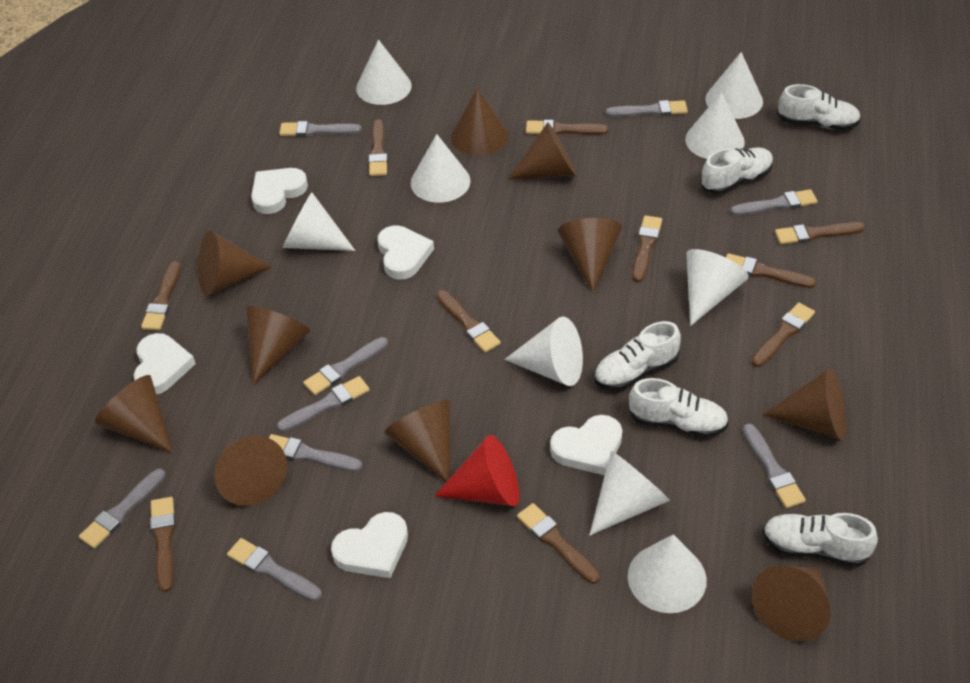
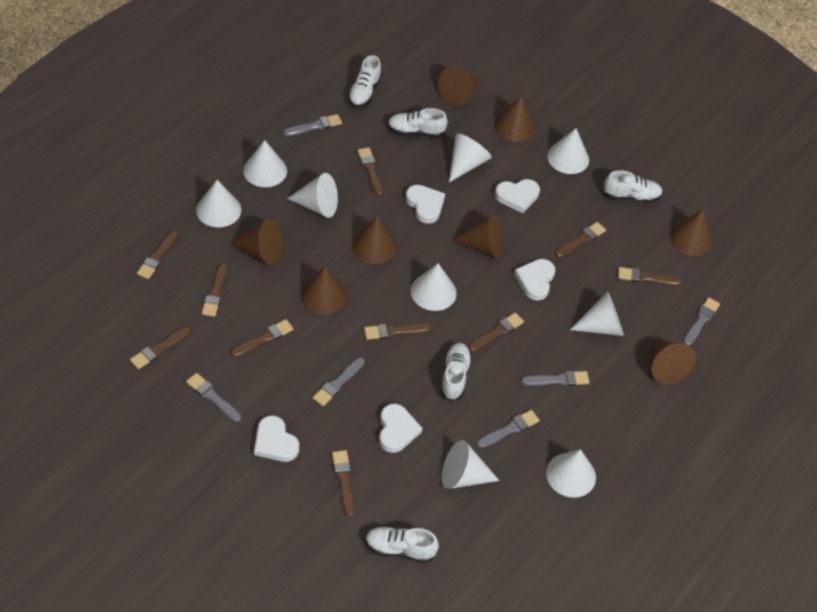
brown cone: [95,375,173,453] [198,231,272,296] [214,436,287,506] [246,306,310,385] [384,400,450,482] [451,88,509,156] [508,122,577,179] [558,218,622,293] [751,565,831,642] [763,367,846,440] = 10 -> [230,219,283,265] [301,267,347,314] [352,216,397,264] [439,65,479,107] [452,213,503,258] [494,96,536,142] [652,340,696,384] [670,210,713,256] = 8
grey brush: [79,469,166,549] [227,538,322,601] [269,434,363,472] [277,376,370,432] [279,121,362,137] [303,337,388,395] [605,100,688,117] [730,189,818,216] [743,423,806,508] = 9 -> [186,373,241,422] [283,114,342,136] [313,358,365,406] [477,410,539,448] [521,371,589,386] [683,297,720,346] = 6
red cone: [435,435,519,506] = 1 -> none = 0

